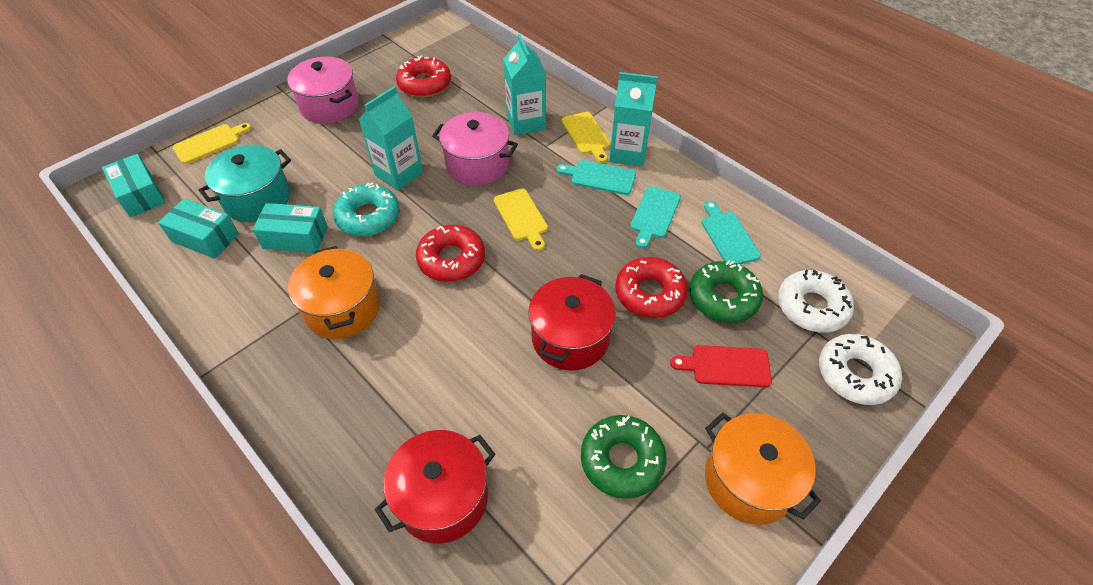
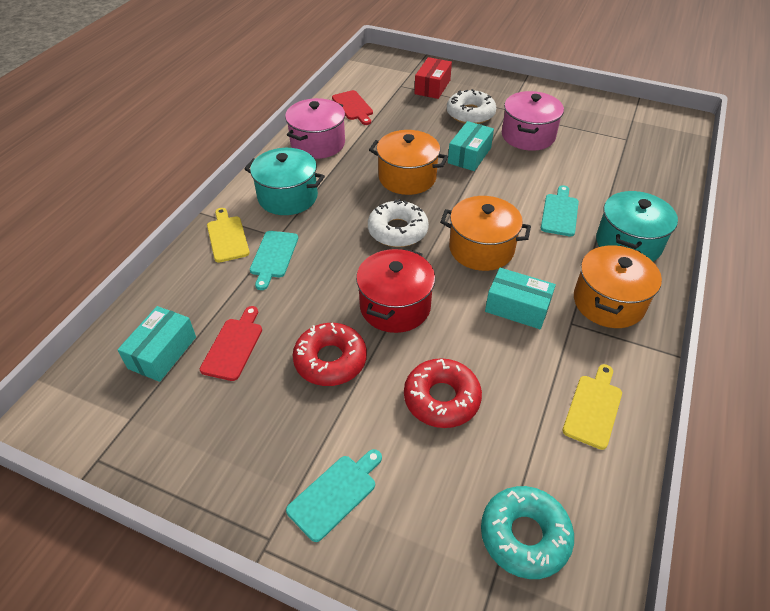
green donut: [581,415,666,499] [689,260,763,323] = 2 -> none = 0
orange pot: [288,246,380,339] [705,413,821,525] = 2 -> [369,130,448,195] [440,196,531,271] [574,245,662,328] = 3
red box: none = 0 -> [414,57,452,99] = 1
red cutting board: [670,345,772,387] = 1 -> [200,306,262,381] [332,90,373,125] = 2
red donut: [396,55,451,97] [416,225,485,282] [615,257,688,318] = 3 -> [293,323,367,386] [404,358,482,428] = 2
red pot: [375,430,496,543] [528,274,616,371] = 2 -> [356,248,435,333] = 1
turquoise carton: [359,86,423,191] [503,34,546,135] [609,72,657,167] = 3 -> none = 0
turquoise pot: [198,145,291,222] = 1 -> [244,148,325,215] [596,191,678,261] = 2
yellow cutting board: [173,123,252,164] [494,188,548,251] [561,112,610,163] = 3 -> [207,208,250,263] [563,364,622,450] = 2

